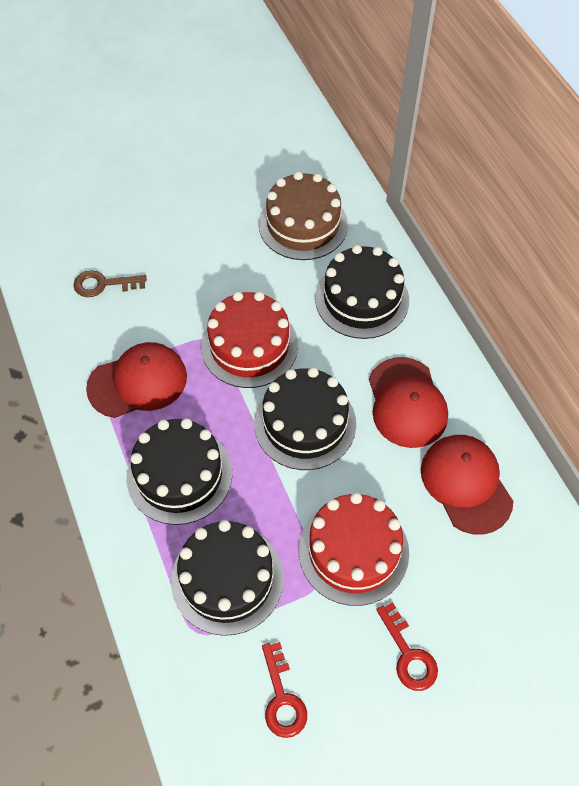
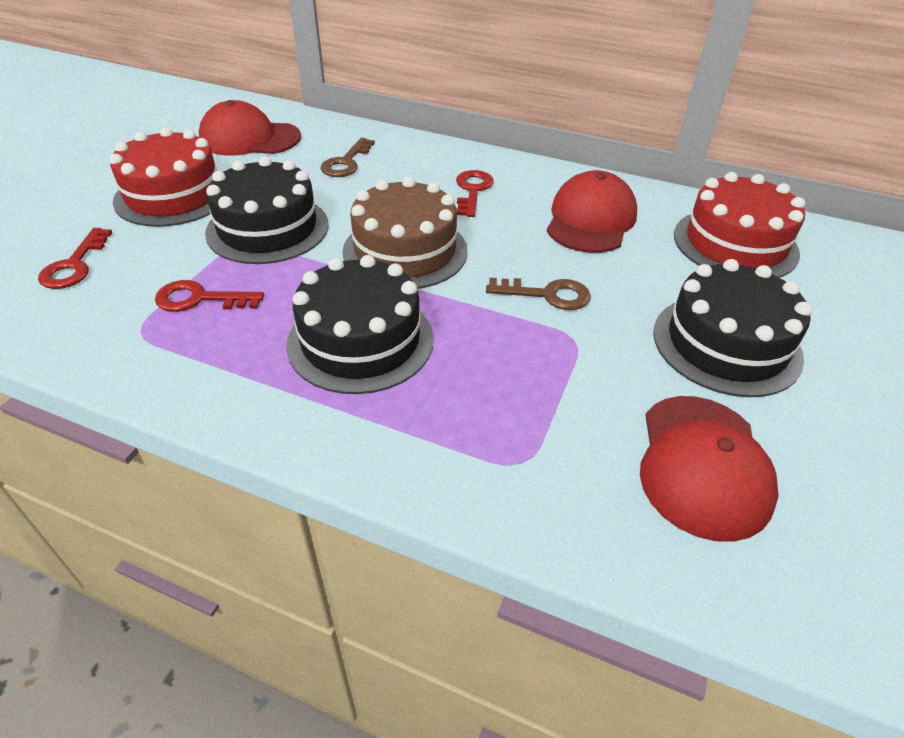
black cake: [127,418,232,525] [171,520,284,636] [254,367,356,470] [315,245,409,339] = 4 -> [205,156,329,264] [287,255,434,394] [653,259,812,397] = 3
brown key: [73,270,147,297] = 1 -> [320,138,375,177] [486,278,591,310] = 2
red key: [262,642,307,738] [376,602,438,691] = 2 -> [38,228,112,289] [155,280,264,312] [456,170,494,217] = 3

